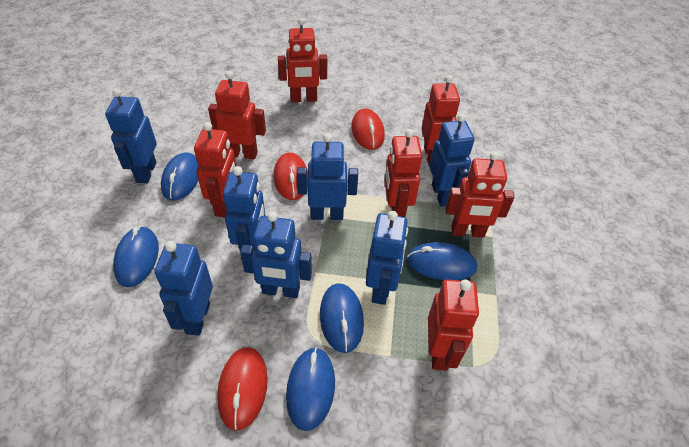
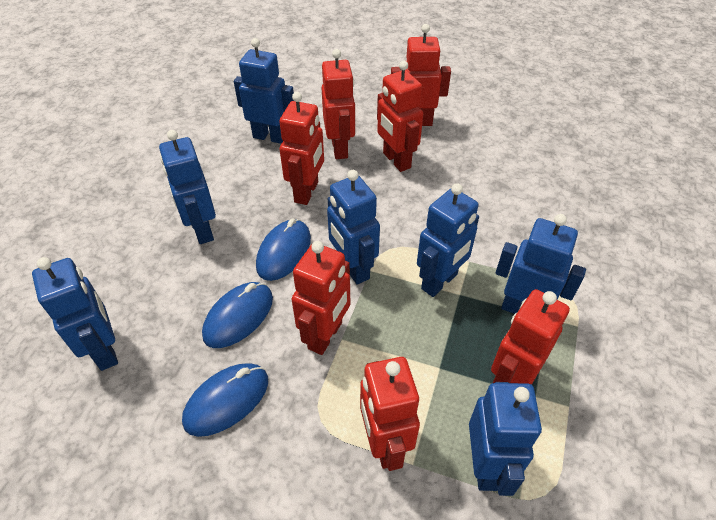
blue mouse: [113,226,159,287] [161,152,199,201] [286,347,335,431] [320,283,364,353] [407,242,477,280] = 5 -> [182,363,268,437] [202,282,273,348] [256,219,311,281] = 3
red mouse: [217,347,268,431] [274,152,308,200] [351,109,385,150] = 3 -> none = 0

